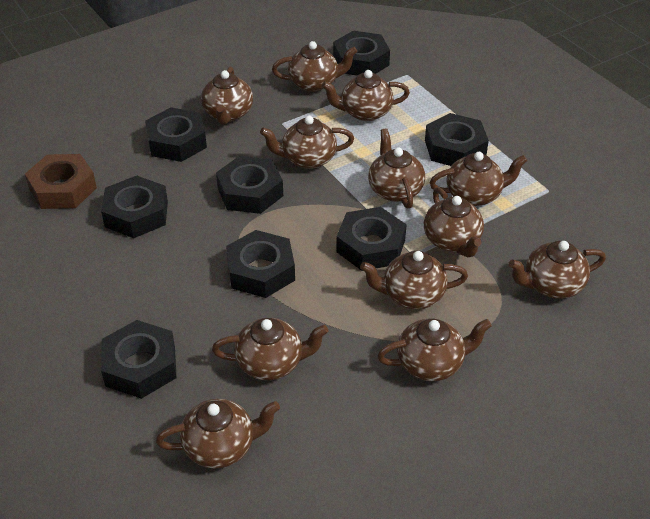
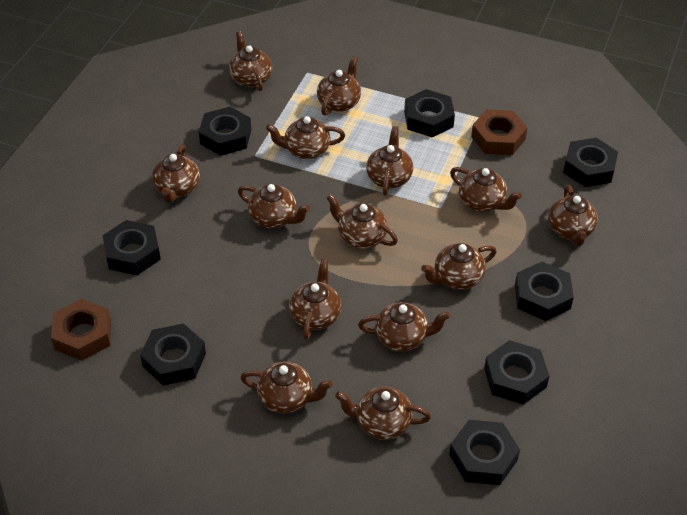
brown nut: [25,154,97,209] = 1 -> [51,299,111,361] [471,109,528,155] = 2
brown teapot: [156,399,280,469] [201,67,253,125] [212,318,329,381] [260,116,354,169] [272,41,357,92] [322,70,410,121] [360,251,468,309] [368,128,425,208] [377,319,492,381] [424,187,484,257] [430,152,527,206] [508,241,606,299] = 12 -> [152,145,200,203] [229,31,272,91] [238,184,310,228] [240,361,333,414] [266,116,345,159] [289,259,342,340] [317,56,361,116] [326,194,398,249] [335,386,431,440] [358,302,450,352] [366,126,413,196] [421,243,497,290] [450,167,522,212] [548,185,598,246] = 14

